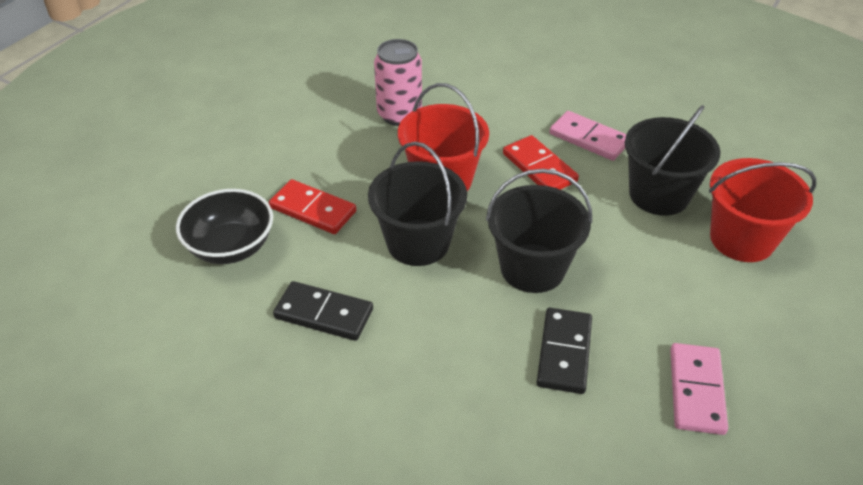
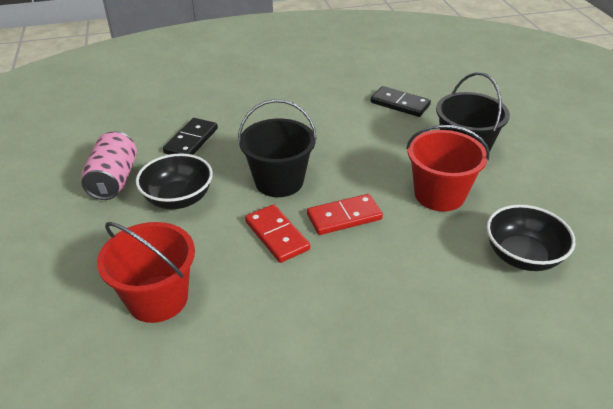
black bowl: [176,189,273,264] = 1 -> [136,153,213,209] [486,205,575,271] = 2
black bucket: [368,142,467,266] [486,169,592,293] [625,105,721,216] = 3 -> [238,99,317,197] [436,72,510,151] = 2
pink domino: [550,111,626,161] [670,343,728,435] = 2 -> none = 0

